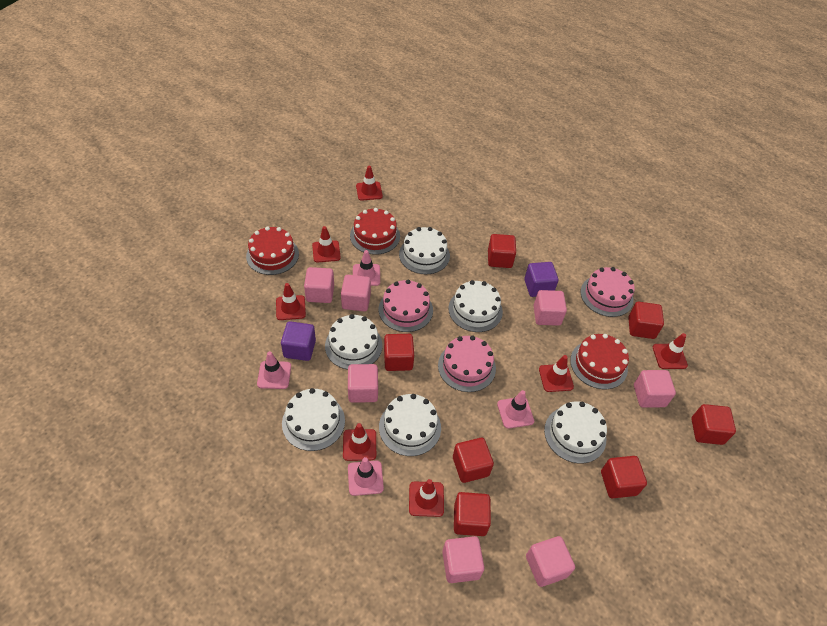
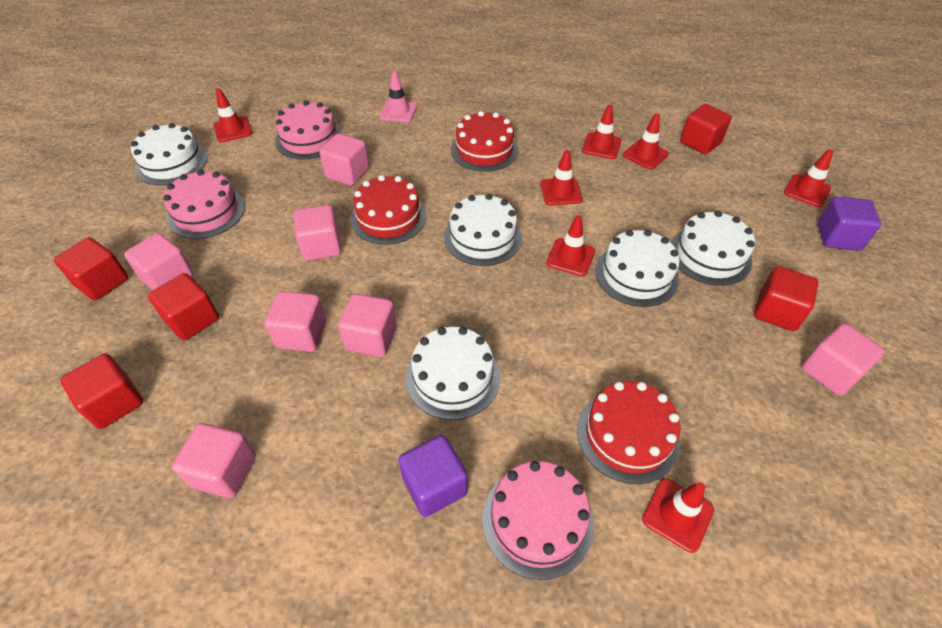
pink traffic cone: [257,351,291,389] [348,457,384,496] [353,250,380,286] [497,390,534,429] = 4 -> [379,71,417,123] = 1
red cube: [384,334,414,371] [453,438,494,483] [454,492,491,536] [488,234,516,268] [601,456,647,498] [628,302,664,339] [691,404,736,445] = 7 -> [54,237,128,301] [60,353,143,429] [148,273,219,340] [680,104,732,154] [754,266,819,331] = 5
white cake: [282,388,345,451] [325,314,382,370] [379,394,441,456] [399,227,450,274] [448,280,503,332] [544,401,607,463] = 6 -> [131,123,208,185] [406,327,500,420] [444,194,522,266] [595,230,680,307] [671,211,755,286] = 5

